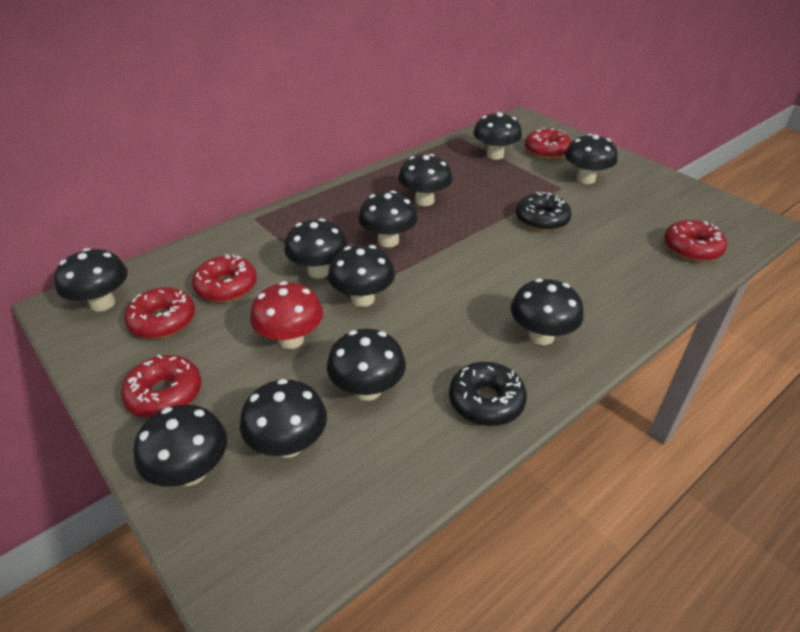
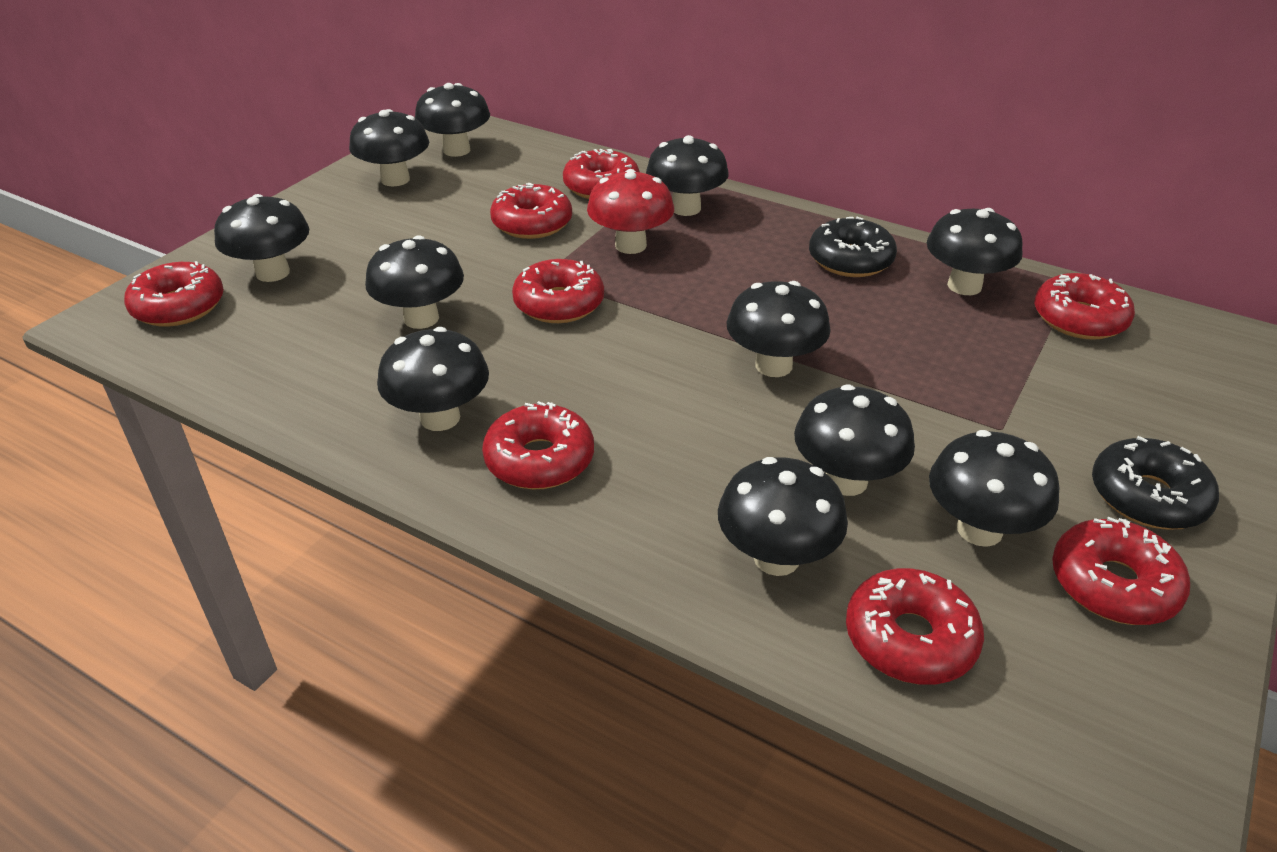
red donut: [121,355,201,418] [124,287,195,339] [192,254,257,302] [525,128,571,159] [664,220,727,262] = 5 -> [124,261,224,327] [482,401,594,489] [490,183,572,239] [512,259,604,323] [563,149,640,199] [846,568,984,685] [1034,273,1135,340] [1052,517,1190,625] = 8

